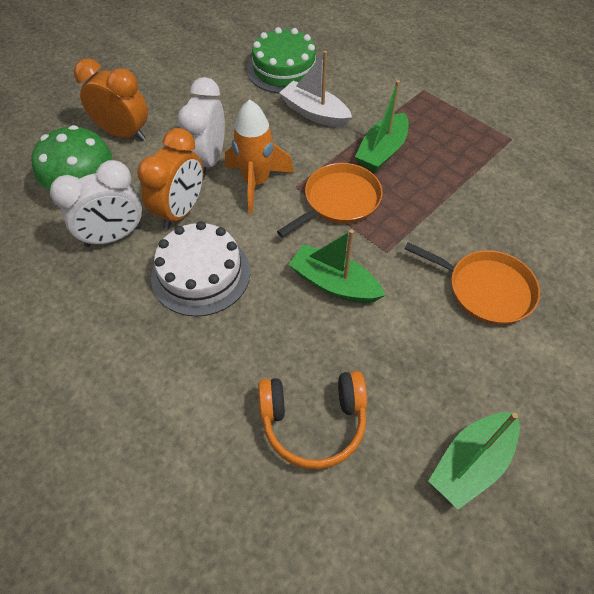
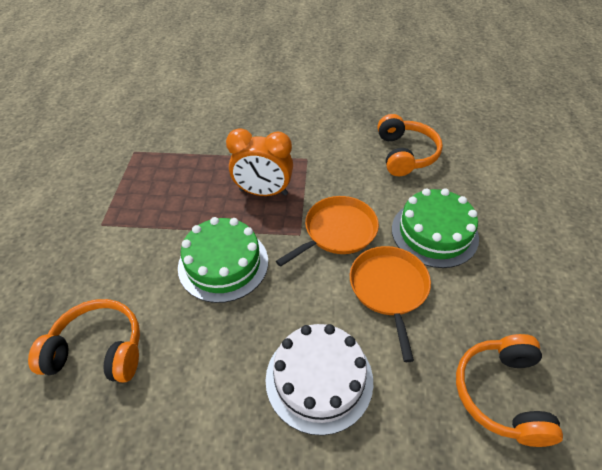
green boat: [288,229,385,303] [355,80,409,172] [428,412,520,510] = 3 -> none = 0
green cake: [247,27,318,94] = 1 -> [178,217,268,303] [392,188,479,268] = 2
green mushroom: [31,125,112,189] = 1 -> none = 0
orange clock: [74,58,148,141] [137,128,203,230] = 2 -> [226,128,293,196] = 1
orange headphones: [258,371,367,469] = 1 -> [28,299,140,383] [377,114,443,176] [456,334,563,447] = 3
orange rocket: [225,99,294,214] = 1 -> none = 0
white boat: [279,51,352,128] = 1 -> none = 0
white clock: [50,160,142,247] [178,77,225,178] = 2 -> none = 0

